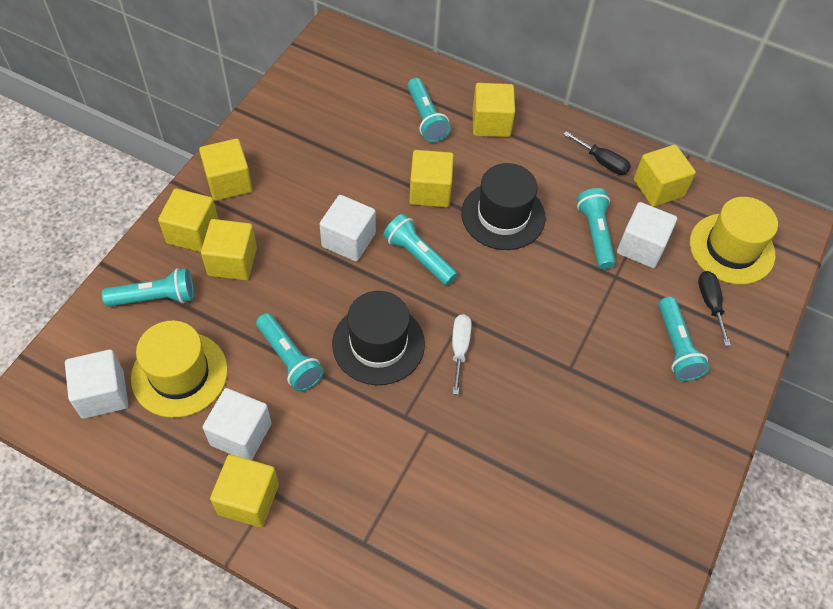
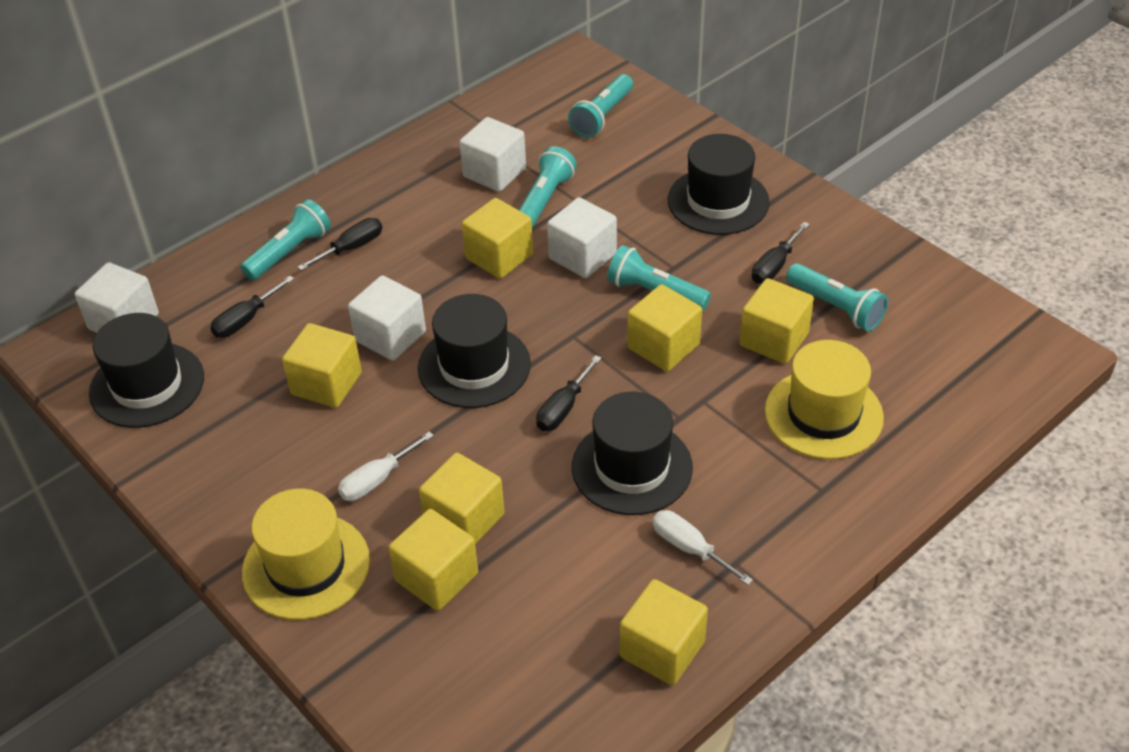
black hat: [332,291,425,385] [461,163,546,250] = 2 -> [89,313,204,428] [418,294,531,408] [572,392,693,515] [668,134,770,235] = 4
black screwdriver: [563,131,631,175] [698,271,731,346] = 2 -> [210,276,294,338] [297,218,382,271] [536,355,602,431] [752,222,810,284] = 4
turquoise flashlight: [102,268,194,307] [256,313,324,392] [383,214,457,285] [407,78,451,142] [577,188,616,269] [659,297,710,381] = 6 -> [240,199,331,280] [519,146,577,228] [568,74,633,138] [607,245,711,311] [786,263,888,331] = 5
white screwdriver: [452,314,472,395] = 1 -> [338,431,434,501] [653,510,753,585] = 2

